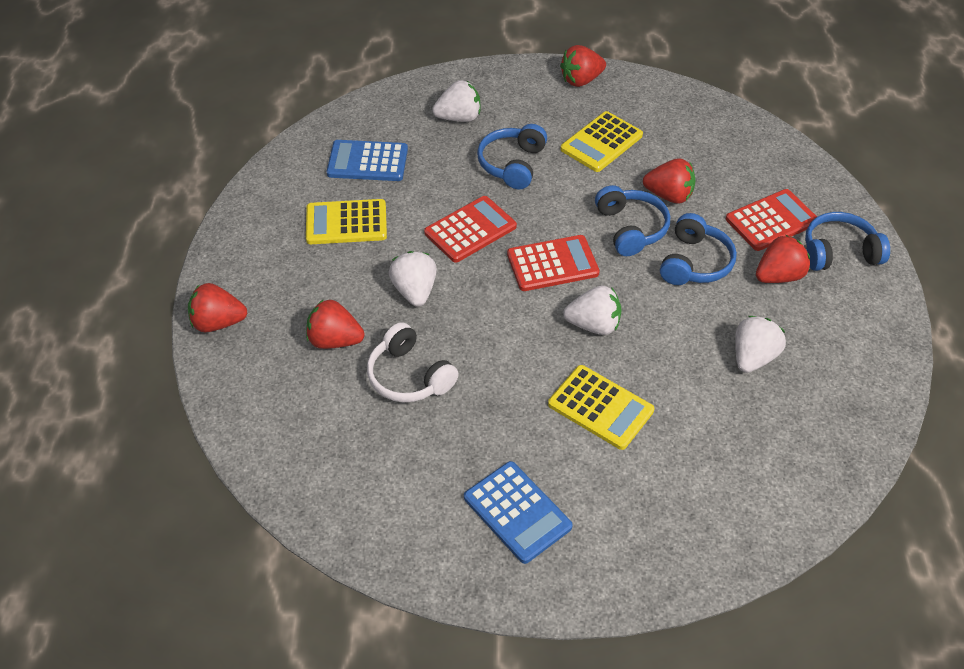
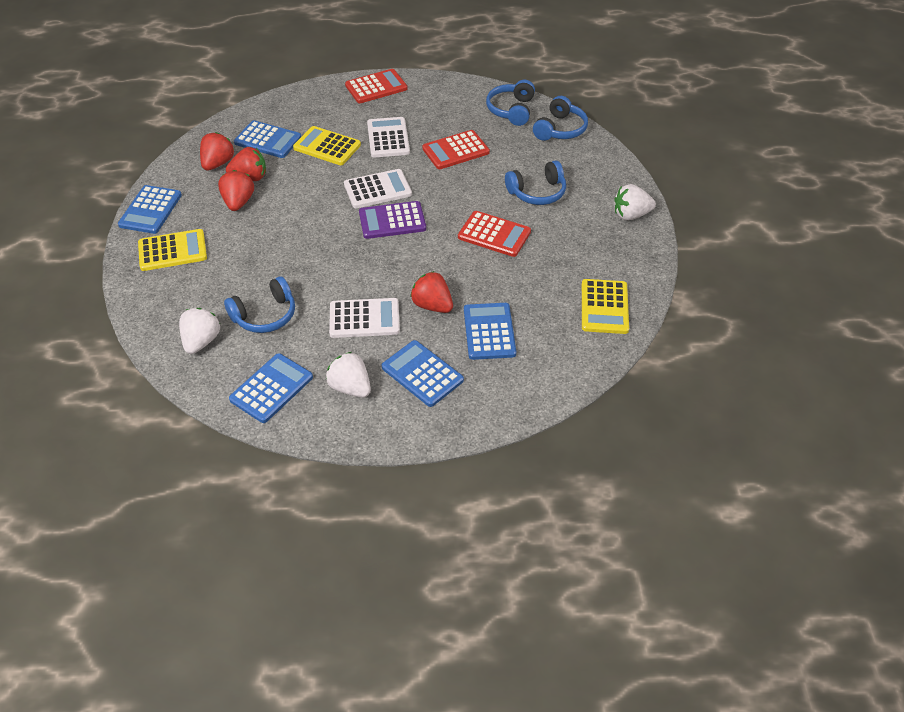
blue calculator: [327,140,408,181] [464,461,573,564] = 2 -> [118,185,182,234] [229,353,313,423] [234,120,301,158] [382,340,464,407] [464,303,516,360] = 5
purple calculator: none = 0 -> [359,201,426,239] = 1
red strawberry: [188,283,247,332] [306,299,365,349] [560,45,606,87] [643,158,696,204] [756,235,810,283] = 5 -> [200,132,234,171] [218,170,254,211] [226,147,266,181] [410,271,453,313] = 4
white calculator: none = 0 -> [329,298,400,338] [344,169,412,208] [367,117,410,158] = 3
white headphones: [367,322,459,402] = 1 -> none = 0
white strawberry: [389,251,437,307] [432,80,480,122] [563,285,622,335] [735,316,786,373] = 4 -> [179,308,220,354] [326,352,371,398] [614,184,656,220] = 3

